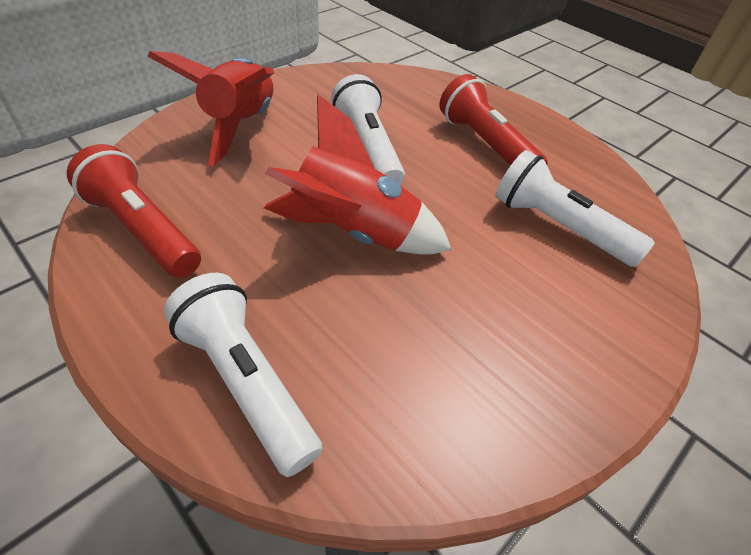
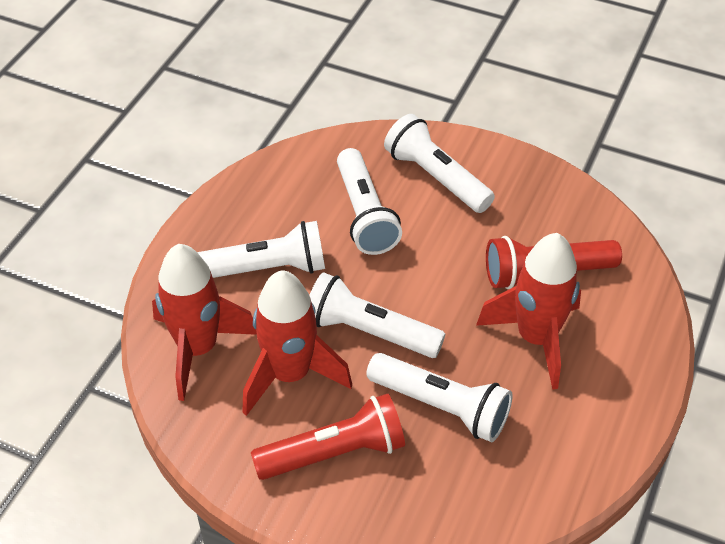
red rocket: [147,51,274,166] [264,95,451,255] = 2 -> [152,244,257,401] [242,270,352,416] [476,233,581,390] = 3
white flashlight: [164,273,323,477] [331,74,405,185] [495,150,655,267] = 3 -> [197,221,325,278] [309,273,445,358] [337,148,402,255] [366,353,513,442] [384,114,495,213] = 5

